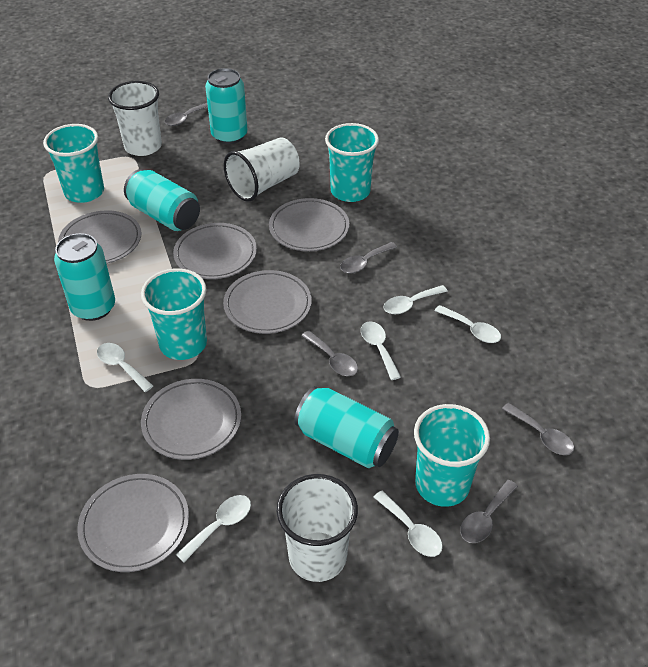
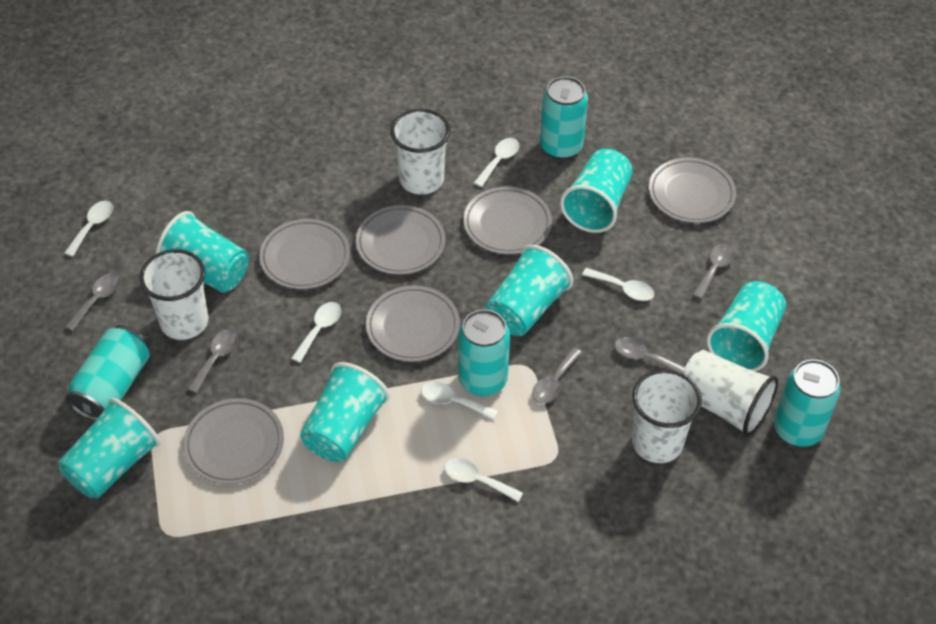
turquoise cup: [43,124,104,203] [141,268,207,360] [325,123,379,202] [414,404,490,507] = 4 -> [58,398,161,499] [156,211,249,293] [300,362,390,462] [486,245,573,336] [560,149,633,233] [706,281,786,372] = 6
white cup: [108,81,162,156] [224,137,300,202] [277,474,358,582] = 3 -> [139,249,209,340] [390,109,450,195] [632,369,702,463] [682,350,778,436] = 4

